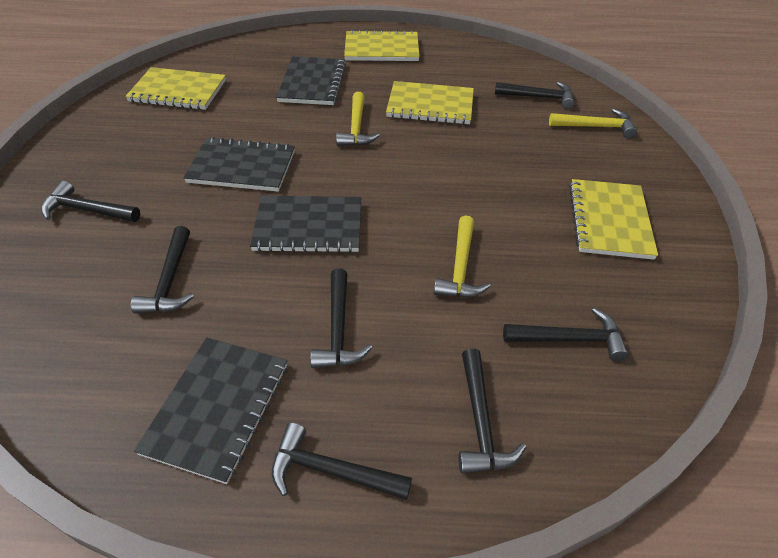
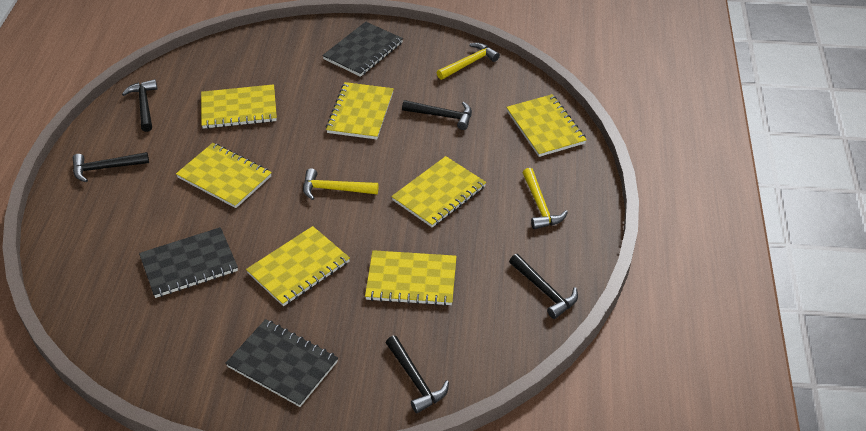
black hammer: [41,181,140,222] [131,226,194,314] [272,422,412,500] [310,269,372,368] [458,349,526,474] [495,82,574,109] [503,308,629,361] = 7 -> [73,152,149,182] [122,79,157,132] [386,336,449,413] [402,100,472,130] [509,254,578,319] = 5
black notebook: [134,337,287,484] [183,137,295,192] [250,196,361,253] [276,56,346,105] = 4 -> [139,227,238,298] [225,319,338,407] [322,22,403,77] = 3
yellow notebook: [125,67,226,110] [344,30,420,61] [386,81,474,125] [569,179,658,260] = 4 -> [176,143,272,208] [201,84,277,129] [246,226,350,306] [326,82,394,139] [365,250,457,306] [391,156,486,227] [506,94,587,157] = 7

